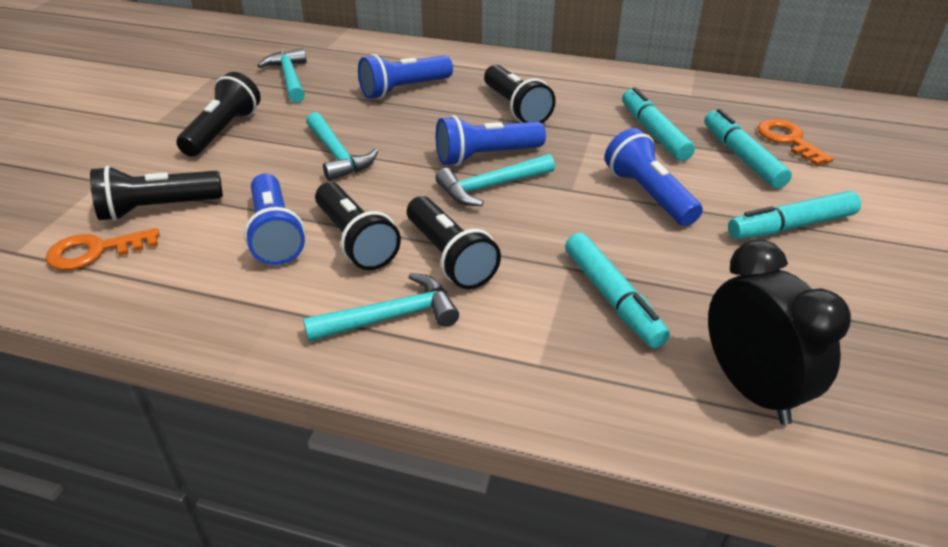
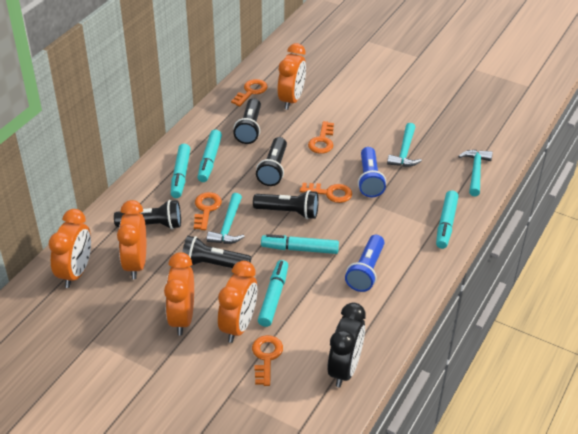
blue flashlight: [244,173,305,265] [358,54,453,99] [436,115,546,166] [605,128,703,226] = 4 -> [345,235,385,292] [358,147,386,197] = 2
orange clock: none = 0 -> [49,209,91,288] [117,200,146,279] [164,252,194,335] [218,261,257,343] [278,43,306,110] = 5
orange key: [46,228,160,270] [758,119,834,166] = 2 -> [194,192,222,230] [231,79,268,106] [252,335,283,386] [300,183,352,203] [308,121,334,154] = 5
turquoise hammer: [257,48,307,103] [303,273,459,342] [306,112,378,181] [435,154,555,206] = 4 -> [207,193,245,244] [387,123,422,167] [458,150,493,197] = 3
turquoise marker: [565,233,670,348] [622,87,695,161] [704,109,792,189] [728,191,861,239] = 4 -> [171,144,191,198] [197,130,222,182] [258,260,288,327] [261,234,339,254] [436,191,459,249] = 5

